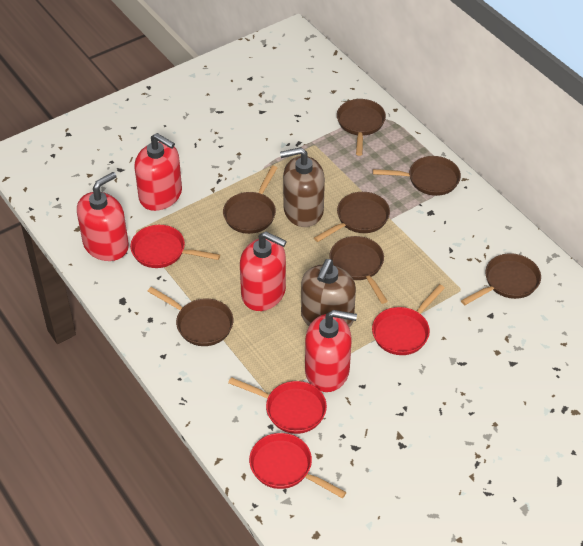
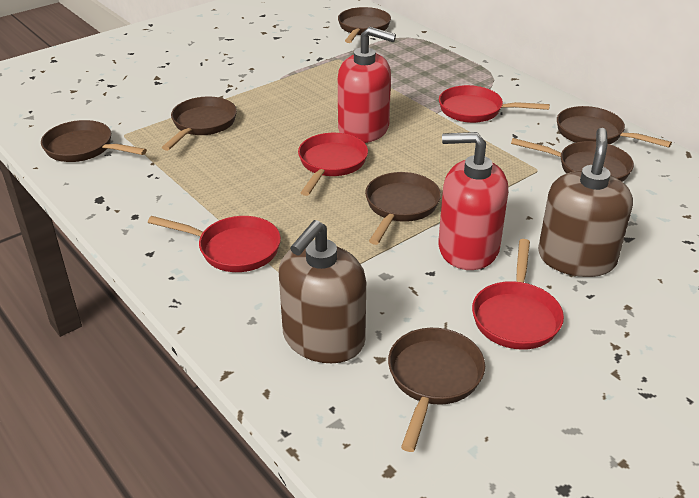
red soap dispenser: [77,172,129,261] [135,133,182,211] [240,231,287,311] [305,310,357,392] = 4 -> [338,27,396,143] [438,132,508,270] = 2

